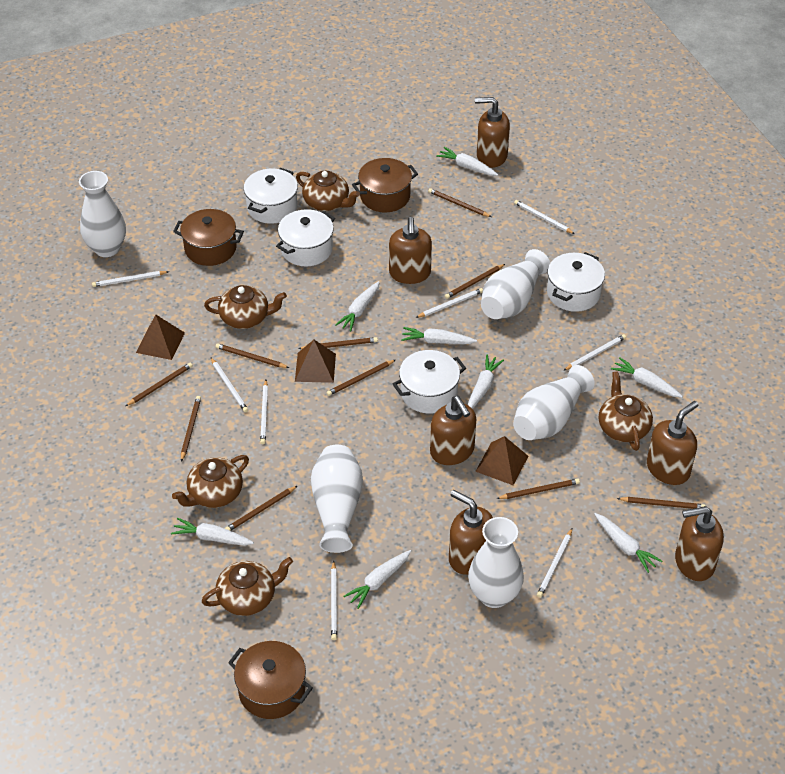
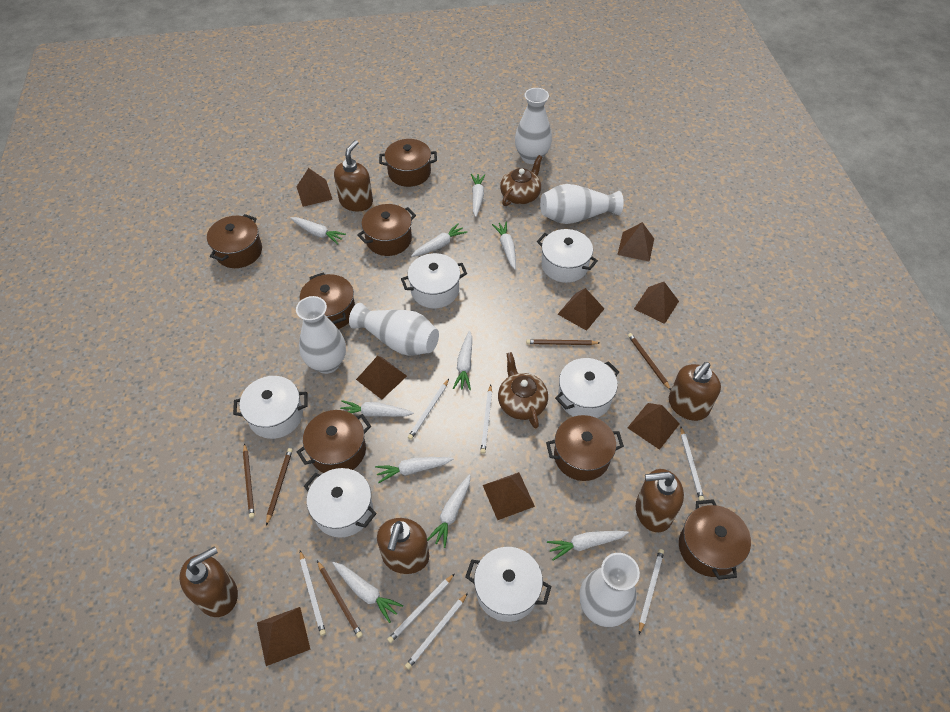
brown pencil: [126,362,193,406] [181,396,201,462] [216,343,289,368] [225,486,297,531] [298,337,378,349] [326,360,395,396] [428,188,491,217] [445,264,505,299] [496,479,580,499] [617,497,706,509] = 10 -> [243,443,255,518] [266,448,293,526] [317,560,363,638] [526,339,600,345] [628,333,671,390] = 5
brown pot: [173,209,244,266] [228,641,313,719] [352,158,418,212] = 3 -> [207,214,262,268] [297,410,371,473] [300,273,355,329] [357,204,416,256] [379,139,437,187] [546,415,624,481] [679,499,751,580] = 7
brown pyramid: [136,314,185,360] [295,340,336,383] [475,436,528,485] = 3 -> [257,607,311,666] [296,168,333,207] [356,356,407,399] [483,472,535,520] [558,288,604,331] [617,222,654,262] [628,403,680,450] [634,282,679,324] = 8
brown soap dispenser: [389,217,432,284] [430,396,476,465] [449,490,493,575] [475,97,510,168] [647,401,698,485] [675,506,724,581] = 6 -> [179,546,238,617] [334,140,373,212] [377,518,429,574] [636,469,684,532] [669,362,721,421] = 5
brown teapot: [172,455,249,508] [202,557,293,616] [204,285,287,329] [296,171,360,211] [599,372,653,451] = 5 -> [498,352,548,429] [500,155,542,206] = 2
white carrot: [171,518,254,546] [335,281,380,332] [343,550,411,609] [401,327,477,344] [436,147,498,176] [468,355,504,409] [594,513,662,573] [611,357,683,398] = 8 -> [290,217,346,244] [333,562,403,623] [340,400,414,417] [375,457,453,483] [411,223,467,257] [427,475,470,548] [453,331,472,390] [471,174,486,217] [492,222,516,269] [547,531,629,561] = 10
white pencil: [92,271,169,287] [211,358,248,412] [260,380,268,444] [331,561,337,640] [416,288,483,318] [514,200,575,234] [537,529,572,598] [563,334,626,371] = 8 -> [300,550,326,636] [387,573,455,643] [405,593,468,669] [408,379,449,440] [480,385,492,454] [639,549,664,634] [680,427,704,501] = 7
white pot: [243,168,298,224] [276,209,335,266] [393,350,466,413] [547,252,605,312] = 4 -> [233,376,308,439] [304,468,377,538] [401,253,467,308] [465,547,552,622] [537,229,598,283] [555,358,619,418] = 6

